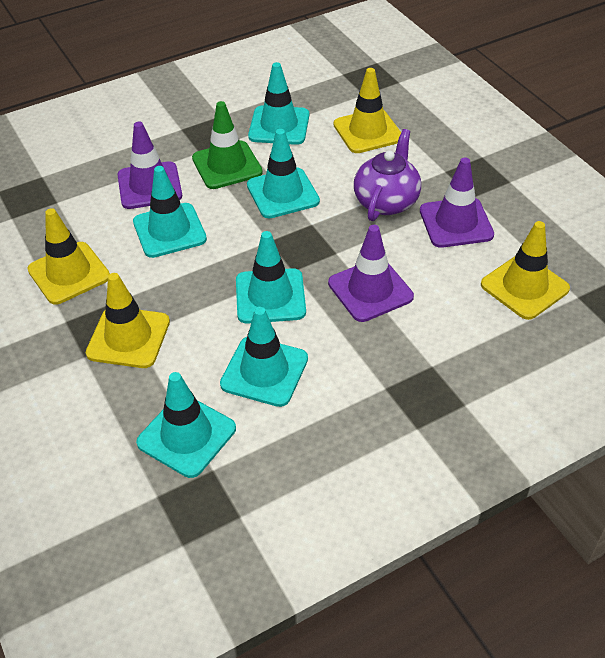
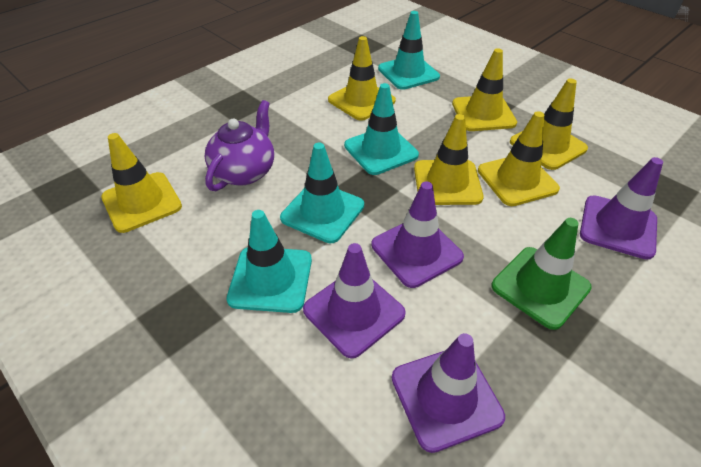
purple traffic cone: [117,122,182,209] [328,225,414,322] [420,158,494,248] = 3 -> [303,243,406,358] [372,181,464,288] [392,333,505,453] [580,157,663,260] = 4
turquoise traffic cone: [133,166,207,258] [136,372,236,478] [220,307,308,407] [236,231,306,324] [247,129,320,218] [248,62,309,145] = 6 -> [227,210,312,313] [280,143,364,243] [344,83,419,175] [378,11,440,90] = 4
yellow traffic cone: [27,208,110,305] [86,273,170,368] [333,68,401,153] [481,221,570,320] = 4 -> [101,133,182,233] [328,36,396,121] [414,114,483,205] [452,48,517,131] [478,111,560,206] [510,78,588,170] = 6

